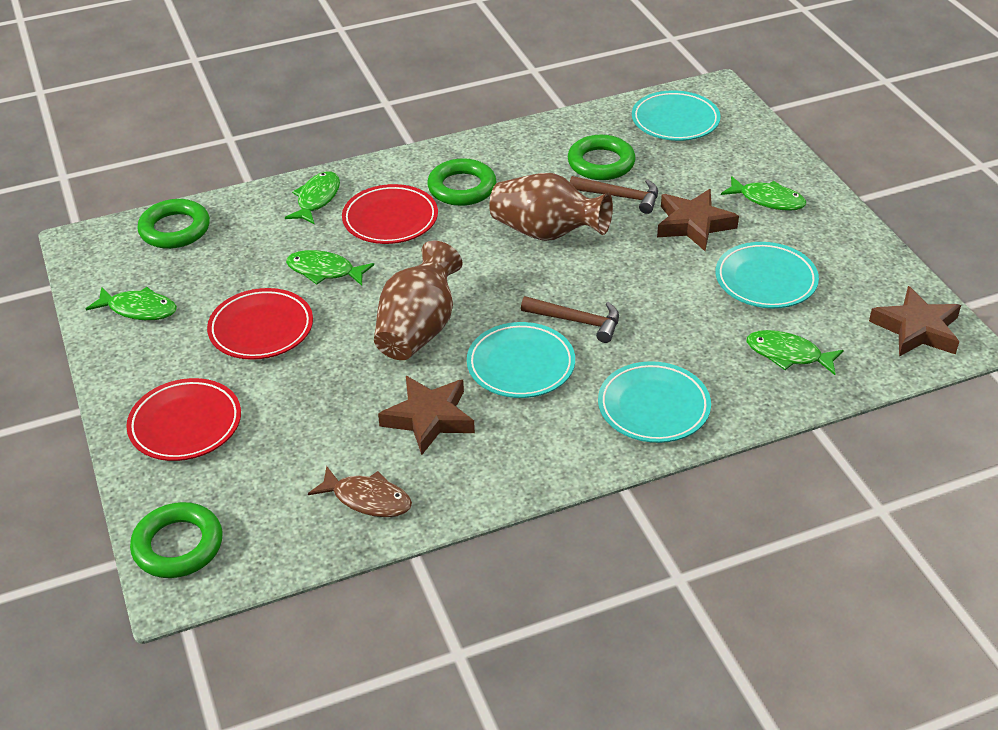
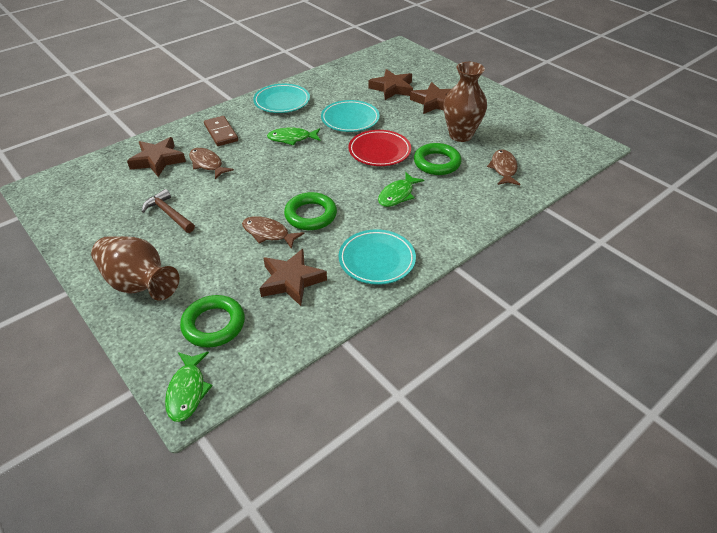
brown domino: none = 0 -> [204,116,238,146] = 1
brown fish: [308,466,412,517] = 1 -> [189,148,234,179] [242,216,304,249] [487,149,521,185] = 3
brown hammer: [521,296,619,343] [570,176,658,214] = 2 -> [142,189,195,233] = 1
brown star: [378,376,475,455] [657,189,739,251] [869,286,961,357] = 3 -> [127,137,186,177] [259,249,327,306] [368,69,413,100] [410,82,451,114] = 4
green fish: [86,287,177,320] [285,172,340,225] [286,250,374,286] [721,176,806,211] [747,330,844,375] = 5 -> [165,352,213,422] [267,128,321,145] [378,172,424,207] = 3
green ring: [130,502,223,578] [137,199,210,249] [427,158,496,206] [568,135,636,180] = 4 -> [180,295,245,348] [284,192,337,230] [414,143,461,175] = 3
red plate: [126,378,241,461] [207,288,313,360] [342,184,438,244] = 3 -> [348,130,411,166] = 1
turquoise plate: [467,322,575,398] [598,361,711,443] [632,91,721,141] [716,242,819,308] = 4 -> [253,84,310,113] [321,100,380,132] [339,229,416,285] = 3

